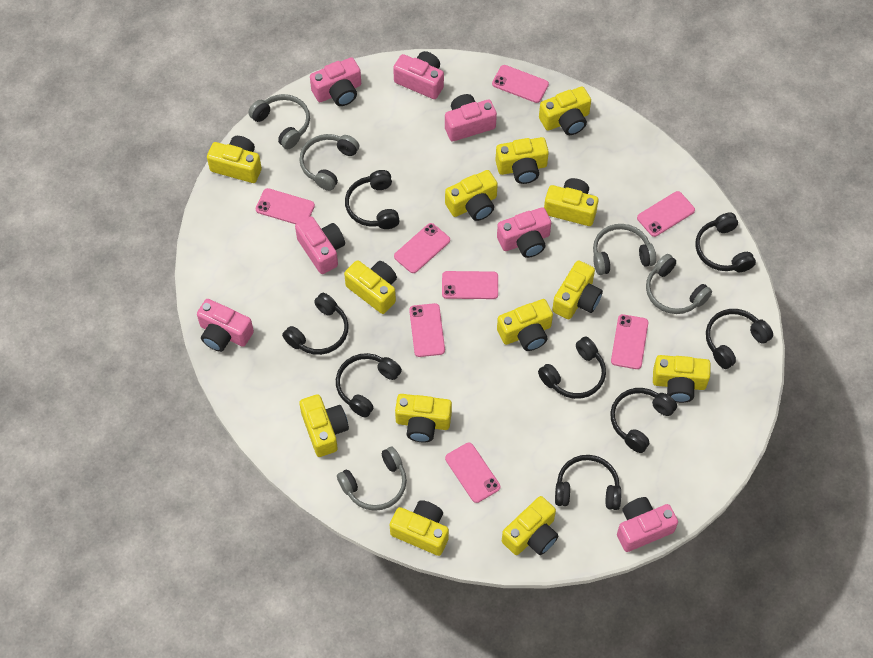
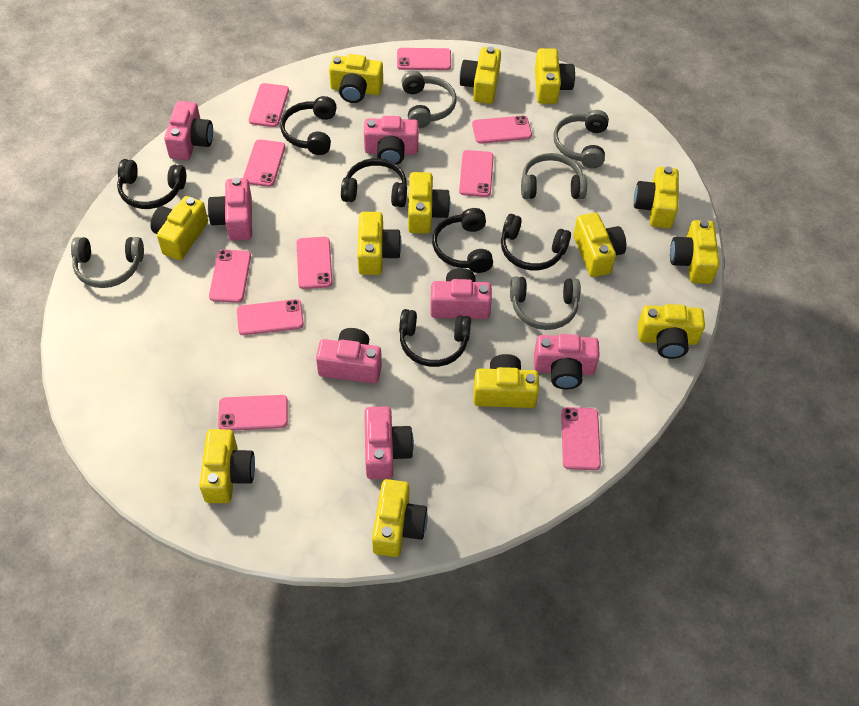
black headphones: [282,293,349,355] [336,353,402,417] [345,170,400,229] [538,337,606,399] [555,455,621,510] [610,388,677,453] [695,212,756,272] [706,309,773,369] = 8 -> [117,159,186,209] [280,96,337,155] [341,158,407,207] [399,309,471,367] [432,208,493,273] [501,214,571,270] = 6
pink phone: [256,188,315,224] [394,223,450,273] [409,303,445,357] [442,271,498,299] [445,442,500,503] [492,65,549,103] [611,314,648,369] [637,191,695,237] = 8 -> [209,249,251,303] [218,395,288,431] [237,299,304,335] [243,139,285,187] [249,83,289,127] [297,237,333,289] [397,48,451,70] [459,150,494,197] [472,116,532,144] [561,407,601,470] = 10

